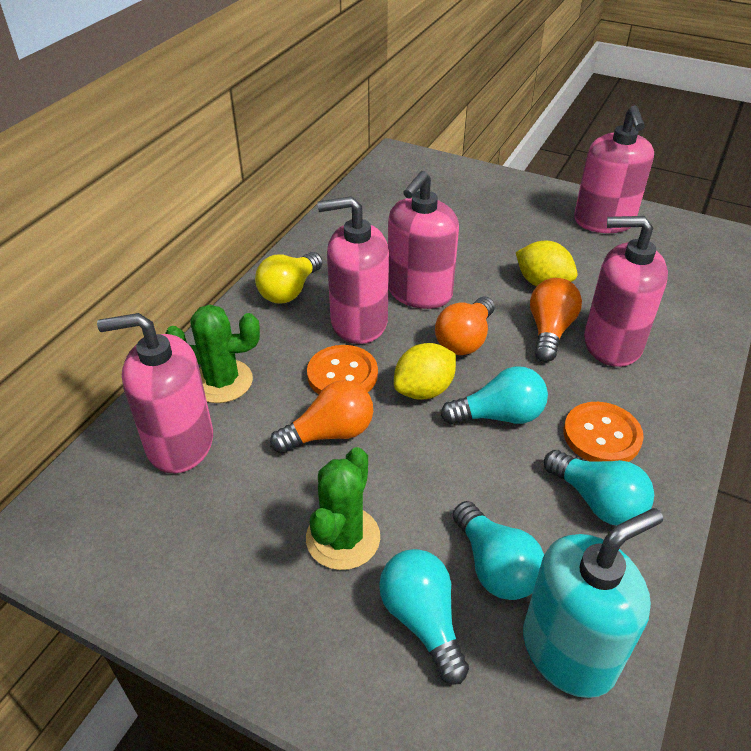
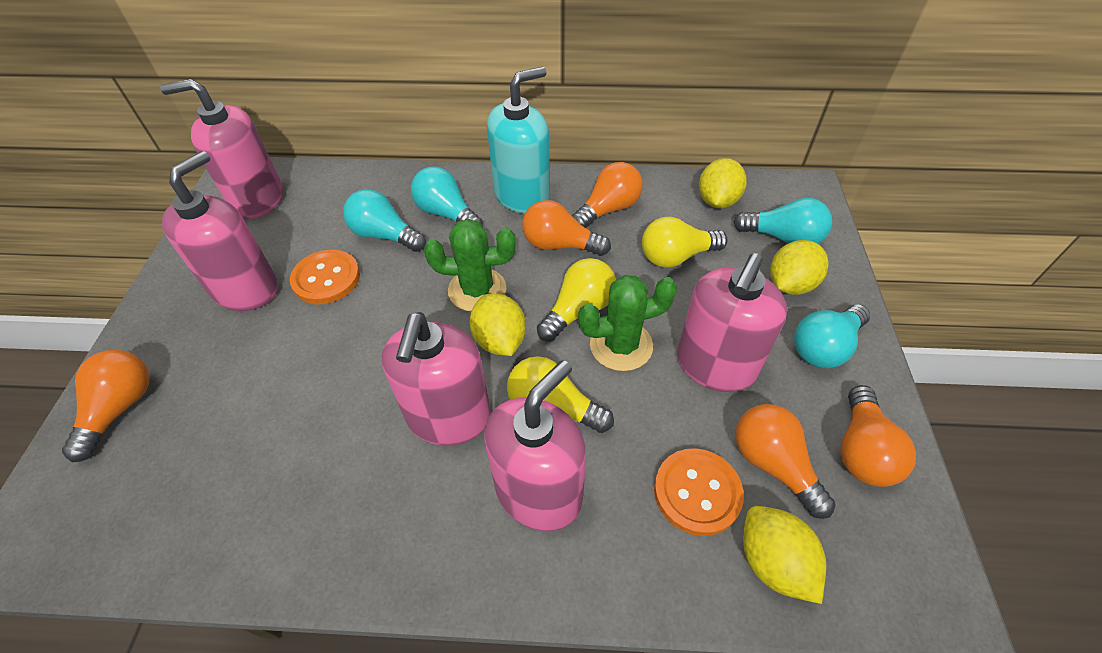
orange light bulb: [270,380,373,454] [435,296,495,355] [530,278,582,362] = 3 -> [62,350,150,462] [522,200,611,256] [572,162,643,228] [735,404,836,519] [840,385,916,487] = 5
yellow lemon: [394,343,456,400] [516,241,578,286] = 2 -> [470,293,526,356] [699,158,747,208] [743,506,826,604] [770,240,828,295] = 4
yellow light bulb: [255,252,323,303] = 1 -> [507,356,614,433] [537,258,616,341] [642,216,728,268] = 3

